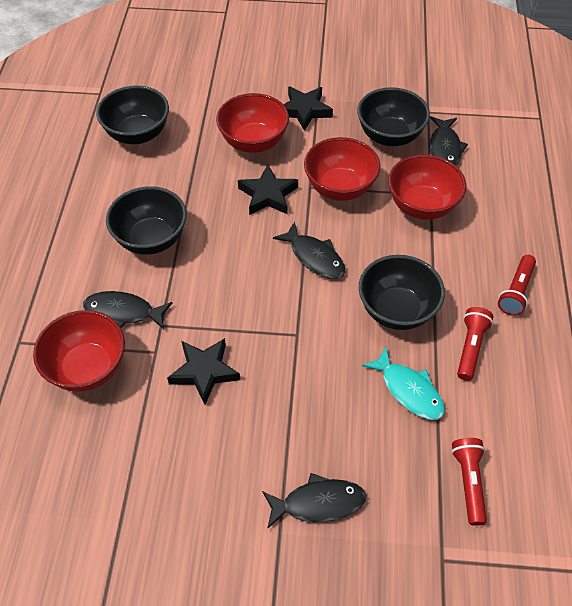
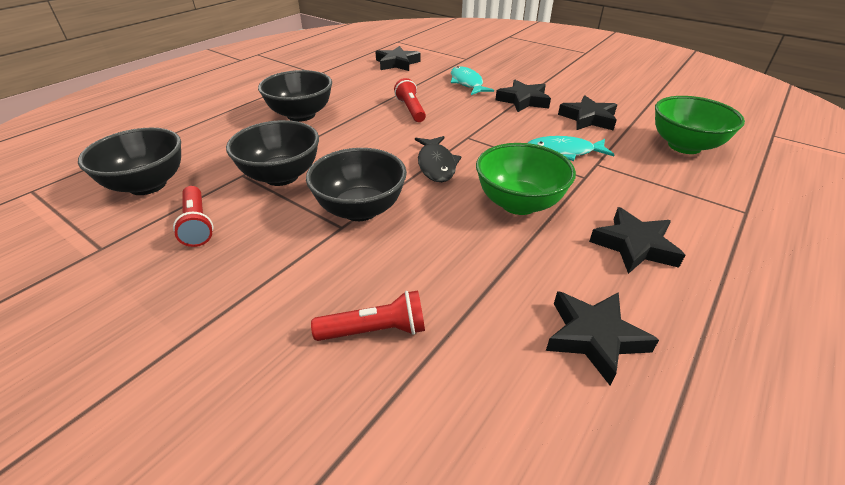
black fish: [83,291,172,330] [262,473,366,529] [273,222,345,279] [430,116,468,166] = 4 -> [415,136,461,182] = 1
black star: [167,338,240,405] [238,165,298,215] [283,86,333,131] = 3 -> [375,46,421,71] [495,80,551,112] [546,291,659,385] [558,95,617,130] [589,207,685,274] = 5
green bowl: none = 0 -> [476,143,576,215] [655,96,745,154] = 2
red bowl: [33,310,125,392] [216,93,289,153] [304,137,380,201] [388,155,466,220] = 4 -> none = 0
turquoise fish: [362,347,445,420] = 1 -> [451,66,494,95] [528,136,615,161] = 2

